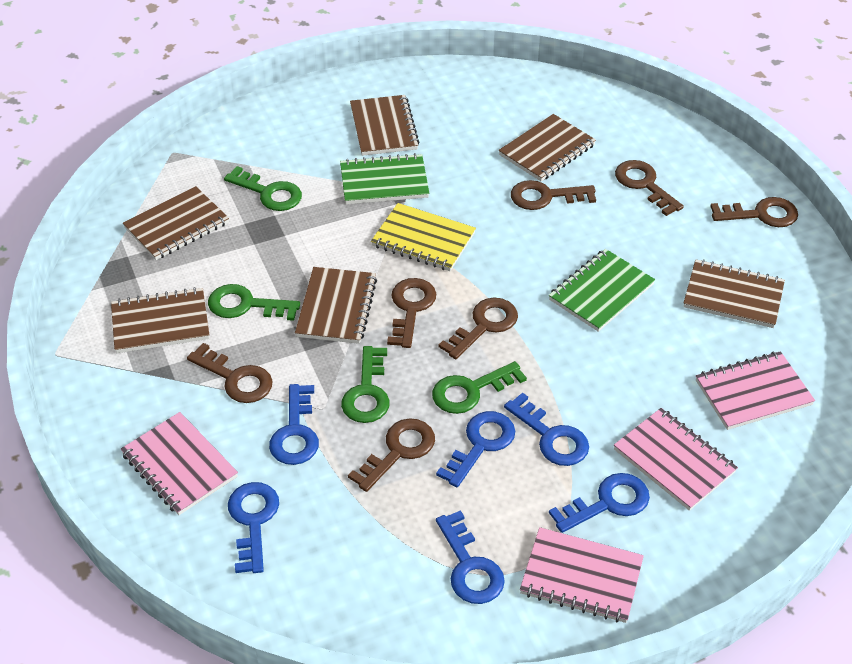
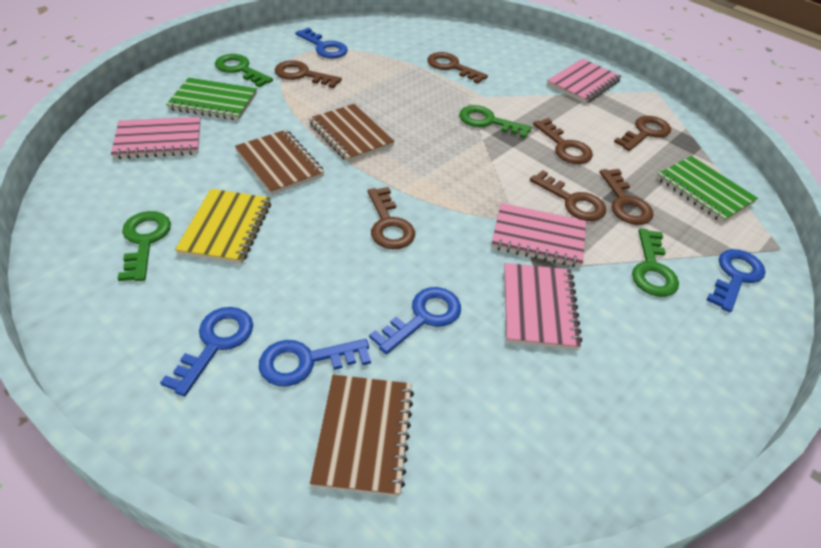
blue key: [228,482,279,573] [269,384,319,465] [436,411,515,488] [436,510,505,604] [504,392,589,466] [549,473,650,533] = 6 -> [160,307,253,396] [259,339,371,387] [295,28,348,58] [369,287,461,354] [707,249,765,312] = 5
brown notebook: [111,287,209,353] [123,186,229,260] [295,267,377,344] [350,95,419,156] [499,114,596,181] [683,259,785,328] = 6 -> [235,130,324,195] [309,104,395,162] [310,375,414,497] = 3

